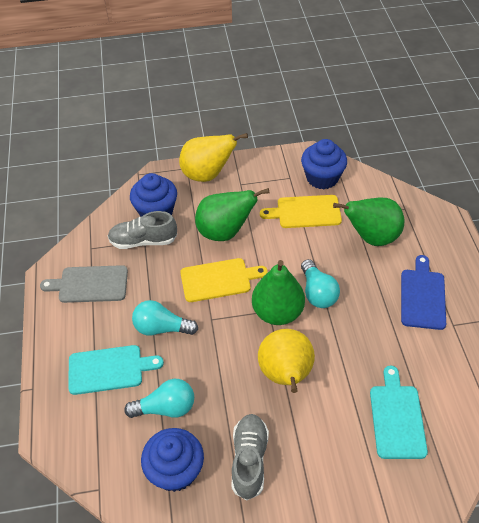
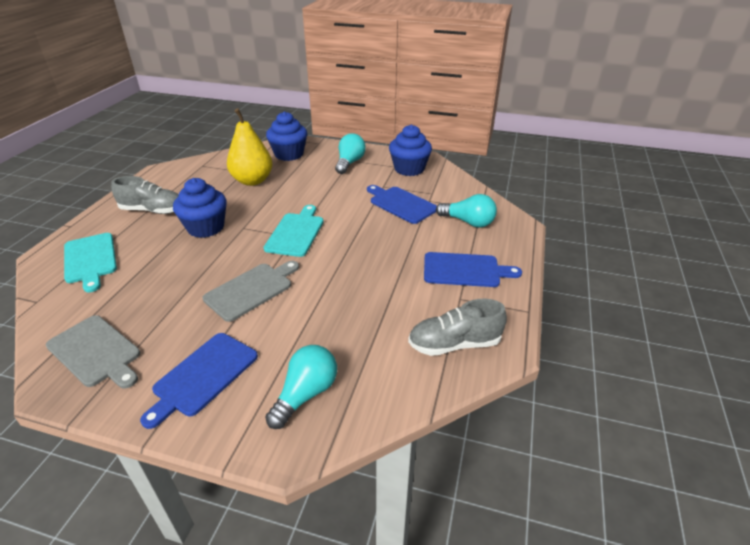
blue cutting board: [401,255,446,330] = 1 -> [140,333,258,429] [367,185,437,224] [424,252,522,287] = 3
green pear: [195,188,270,241] [252,260,305,325] [333,198,404,246] = 3 -> none = 0
grey cutting board: [40,265,128,303] = 1 -> [46,315,140,389] [203,261,299,322] = 2
yellow cutting board: [180,258,268,302] [260,195,342,228] = 2 -> none = 0
yellow pear: [179,133,248,182] [258,329,315,393] = 2 -> [227,108,273,186] = 1

